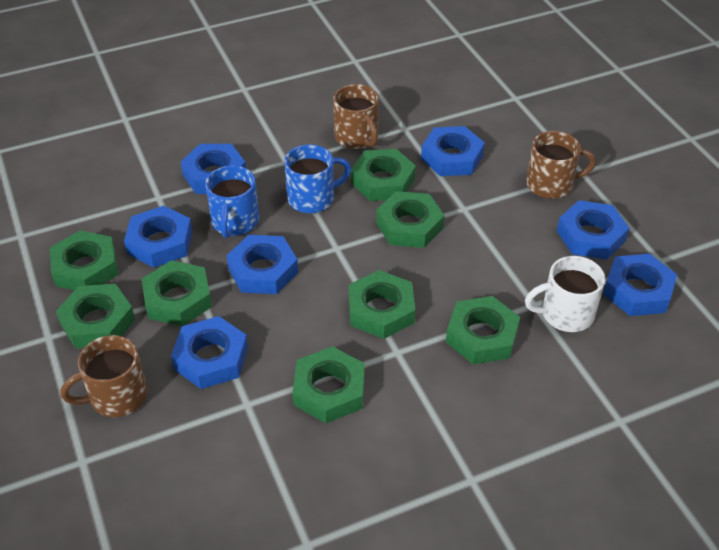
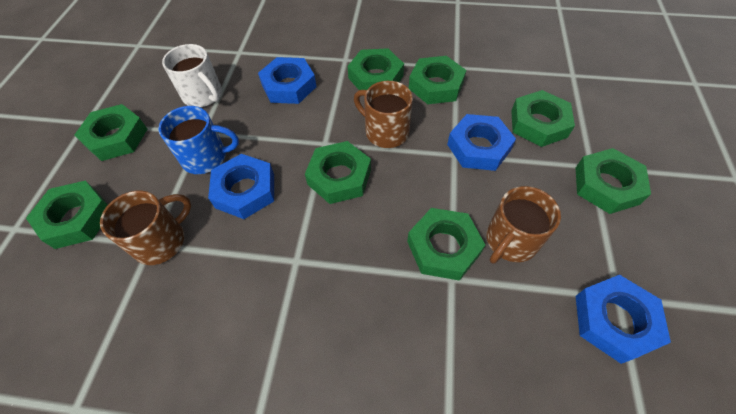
blue mug: [205,165,259,238] [284,144,351,213] = 2 -> [158,106,239,174] = 1
blue nut: [124,206,193,268] [171,316,248,389] [181,144,246,194] [226,235,298,294] [421,126,485,176] [557,200,629,259] [603,254,677,316] = 7 -> [208,154,274,219] [258,57,317,104] [447,114,516,171] [576,275,671,364] = 4

